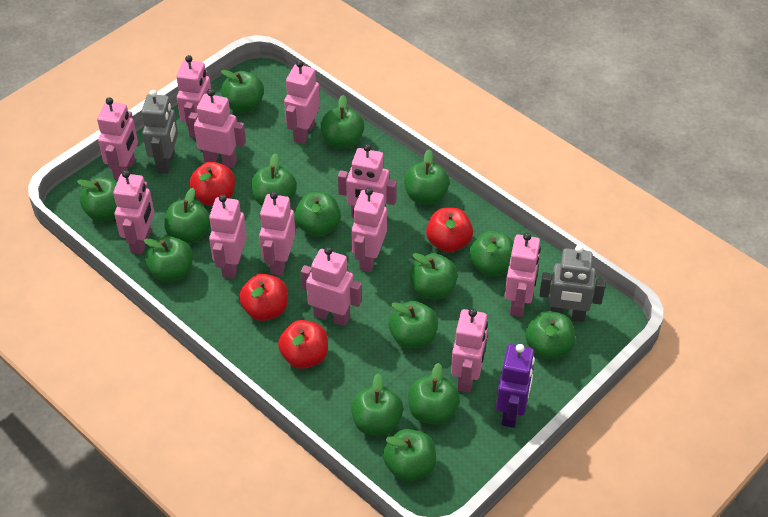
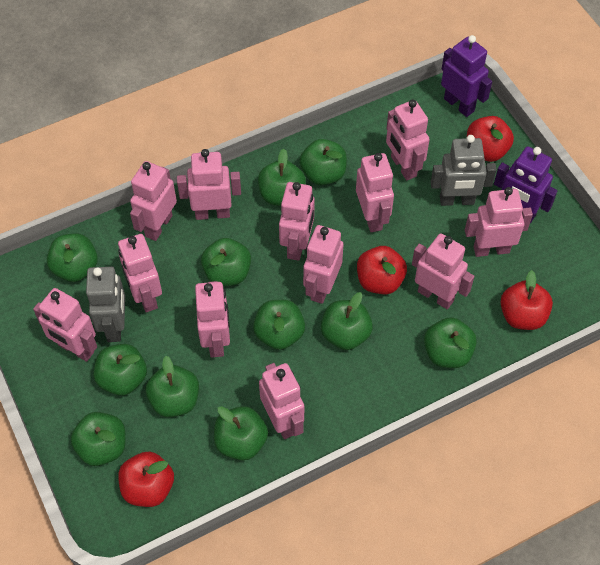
green apple: [77,177,117,222] [143,236,193,282] [164,188,211,244] [221,70,264,112] [251,153,297,206] [294,192,341,237] [321,95,364,148] [351,373,403,436] [383,429,436,482] [389,301,438,349] [404,149,450,205] [408,363,460,425] [409,253,458,300] [469,231,514,277] [525,311,575,359] = 15 -> [47,233,98,282] [71,412,126,466] [94,344,147,396] [146,356,199,417] [201,238,251,286] [214,406,268,460] [253,300,305,350] [258,149,306,206] [299,139,347,185] [321,292,373,350] [424,317,477,368] = 11
purple robot: [496,344,535,428] = 1 -> [441,35,492,117] [494,146,557,223] = 2

